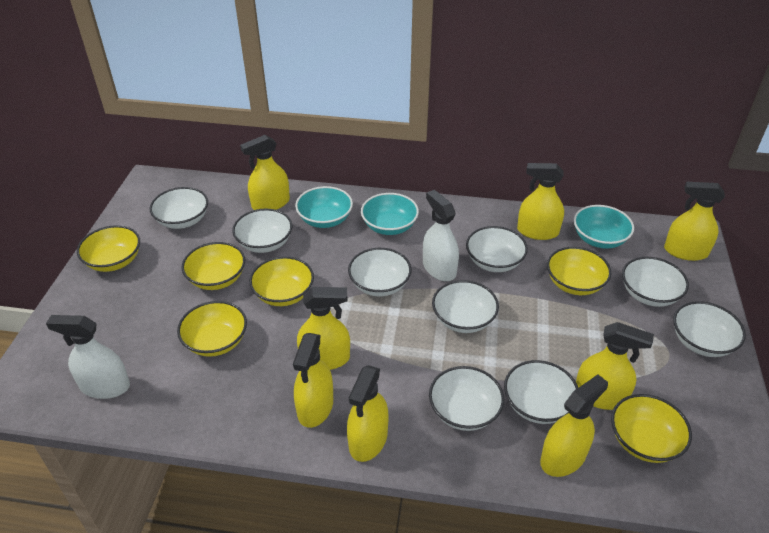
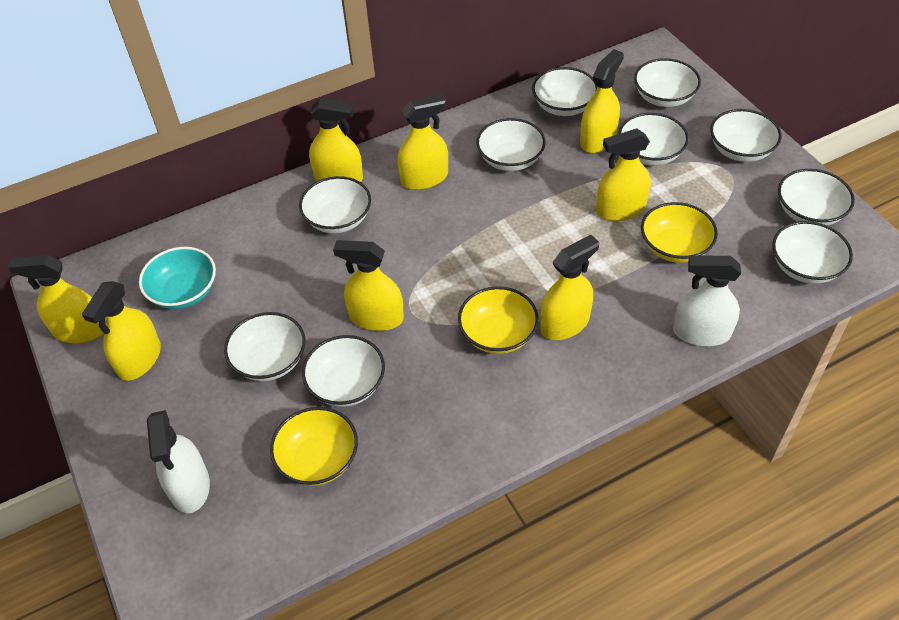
turquoise bowl: [295,186,353,228] [361,193,419,235] [574,205,634,249] = 3 -> [139,247,216,309] = 1
white bowl: [150,187,208,229] [232,208,292,253] [348,248,411,296] [429,366,504,431] [432,280,499,333] [466,226,528,272] [504,360,578,424] [622,257,689,307] [673,301,746,357] = 9 -> [224,312,305,381] [299,176,371,233] [302,335,385,407] [476,118,545,171] [532,67,598,116] [618,113,689,166] [634,58,701,107] [710,109,782,162] [772,221,853,284] [778,169,855,226] = 10
yellow bowl: [77,225,140,272] [177,301,247,357] [182,242,245,290] [249,256,314,306] [547,247,611,295] [611,394,692,463] = 6 -> [270,407,358,486] [458,286,539,354] [641,202,718,263] = 3

